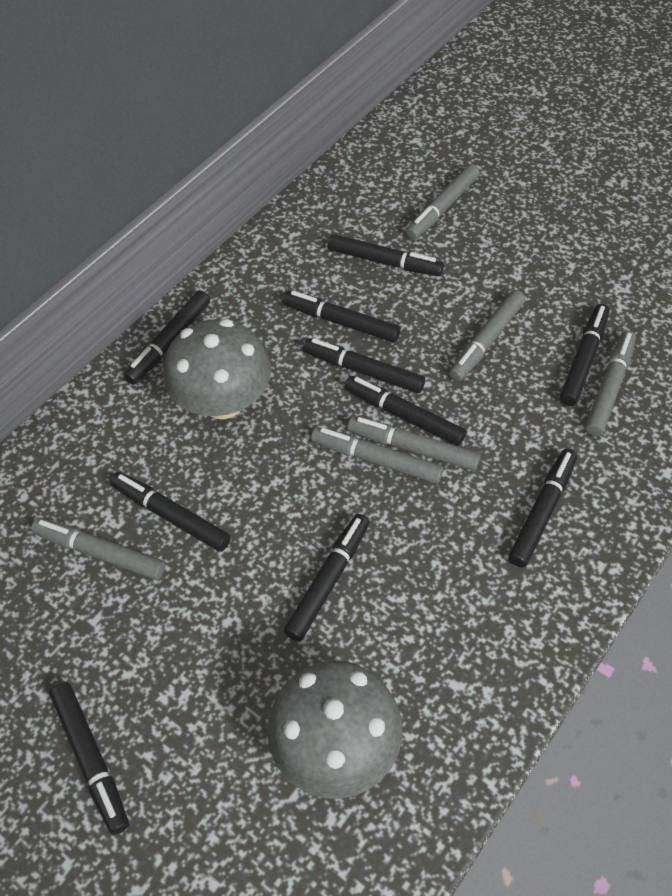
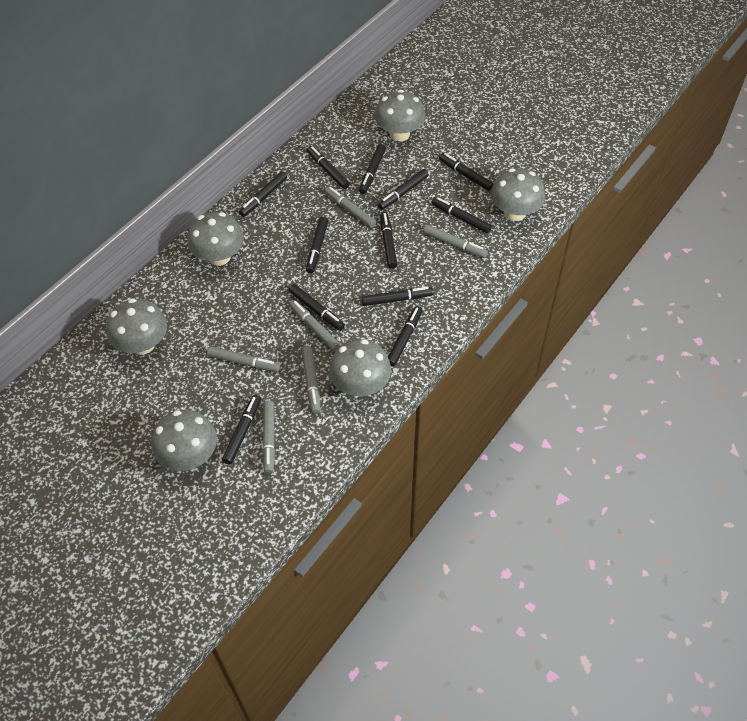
black marker: [49,682,129,835] [110,472,231,552] [124,290,210,384] [283,291,401,342] [284,514,370,642] [303,338,425,393] [328,234,444,276] [345,376,466,446] [508,449,577,568] [560,304,609,406] = 10 -> [222,395,261,464] [239,172,287,217] [289,284,345,331] [306,217,328,273] [307,146,350,189] [359,144,386,194] [361,287,433,306] [378,169,429,210] [380,212,397,269] [388,306,423,367] [431,197,492,233] [439,153,494,191] = 12
grey mushroom: [163,319,271,419] [267,661,402,799] = 2 -> [106,298,167,355] [152,409,217,471] [187,212,244,266] [329,339,391,396] [375,90,426,141] [491,168,545,221] = 6

